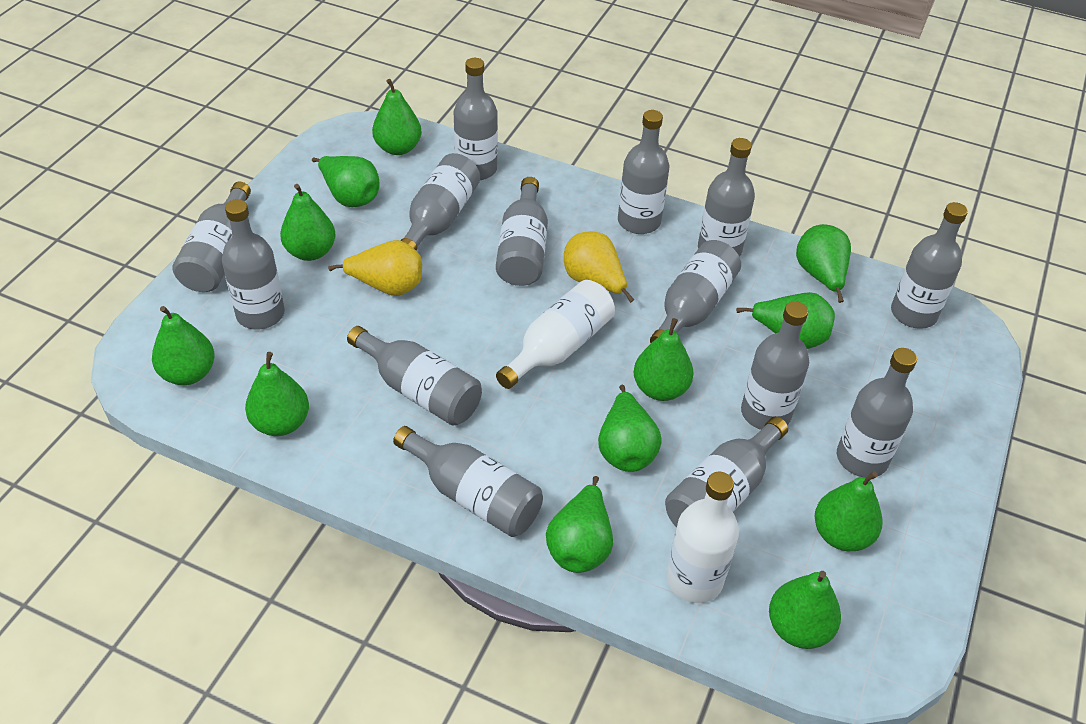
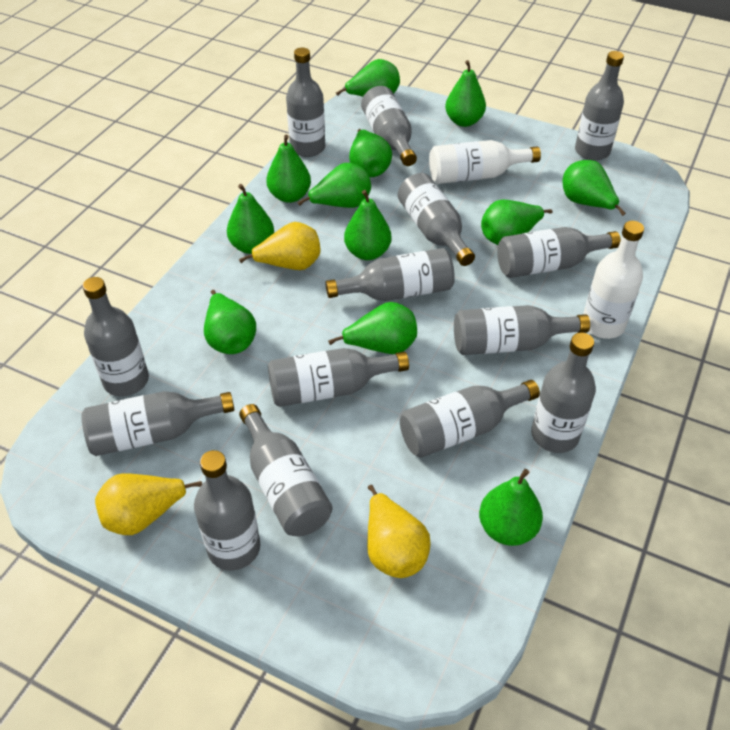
yellow pear: [328,240,422,296] [564,231,634,303] = 2 -> [95,473,202,535] [239,222,321,270] [367,485,431,578] = 3

